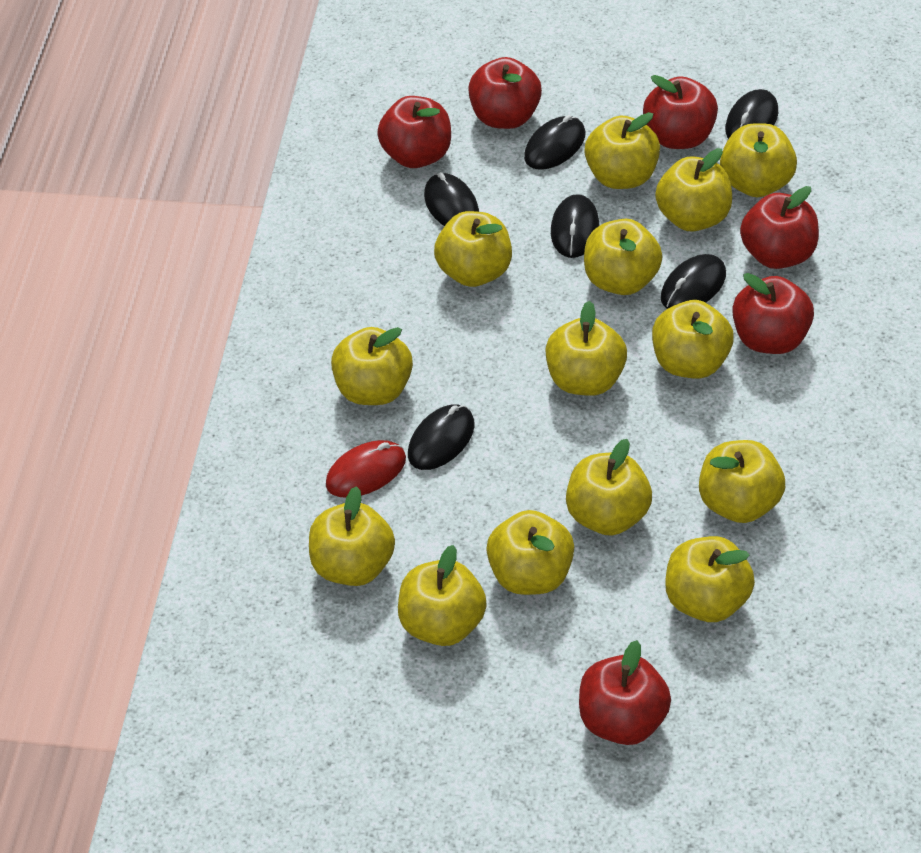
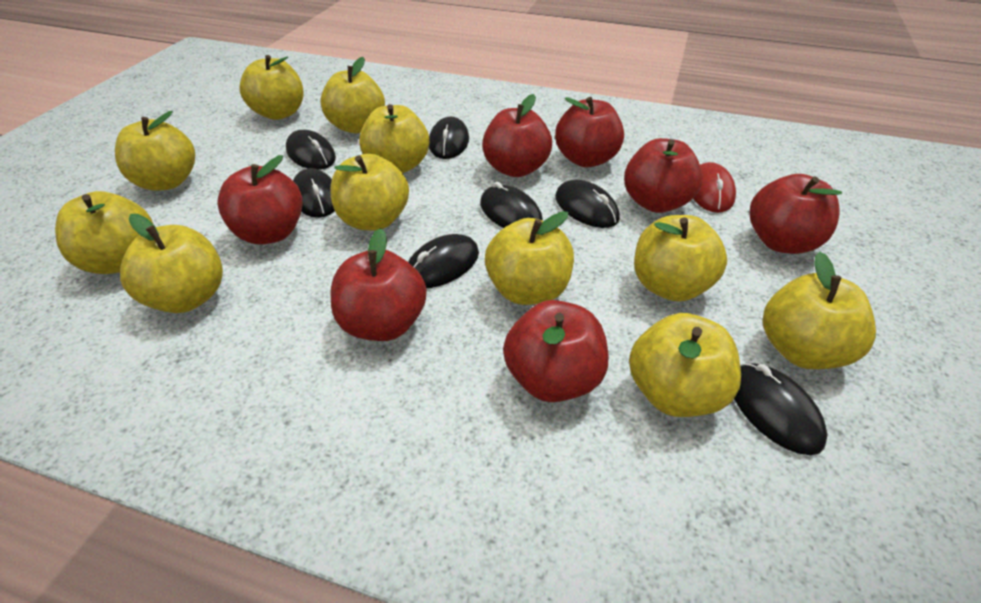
black mouse: [408,404,475,470] [424,172,479,226] [524,115,585,170] [551,194,599,258] [661,254,726,309] [725,89,778,139] = 6 -> [286,130,336,170] [293,168,335,218] [408,234,479,288] [429,117,469,159] [480,182,543,228] [555,180,620,228] [734,363,827,455] = 7
red apple: [377,96,451,168] [468,57,542,129] [579,640,671,745] [643,75,718,149] [732,273,814,354] [740,186,819,269] = 6 -> [217,155,303,245] [331,228,427,341] [482,94,552,177] [503,300,608,402] [555,97,624,167] [624,138,703,213] [750,174,842,254] = 7
yellow apple: [309,486,395,586] [331,327,413,405] [398,545,487,646] [434,211,512,287] [486,510,574,595] [545,301,627,396] [566,439,652,536] [584,112,660,189] [584,219,663,295] [652,300,734,379] [655,148,732,232] [665,536,755,622] [699,440,785,523] [720,123,797,197] = 14 -> [55,191,153,274] [115,111,195,191] [120,214,223,313] [239,55,303,120] [320,57,385,133] [330,154,409,231] [359,104,429,173] [485,211,574,305] [629,313,741,417] [634,215,727,302] [763,252,876,369] = 11

